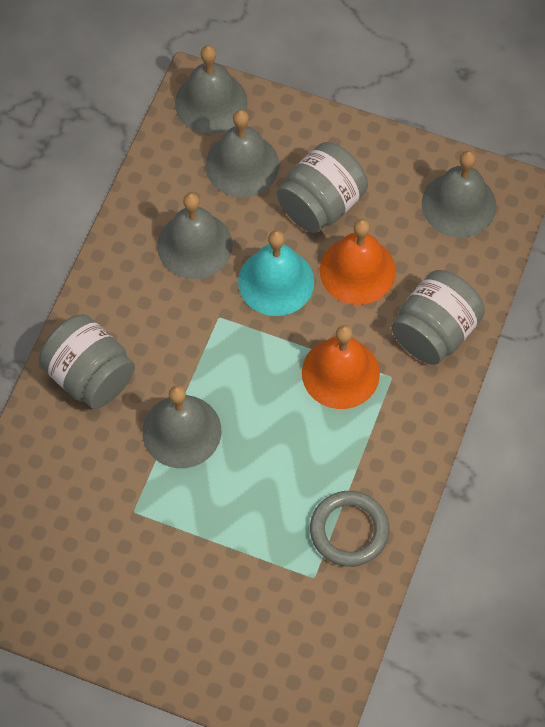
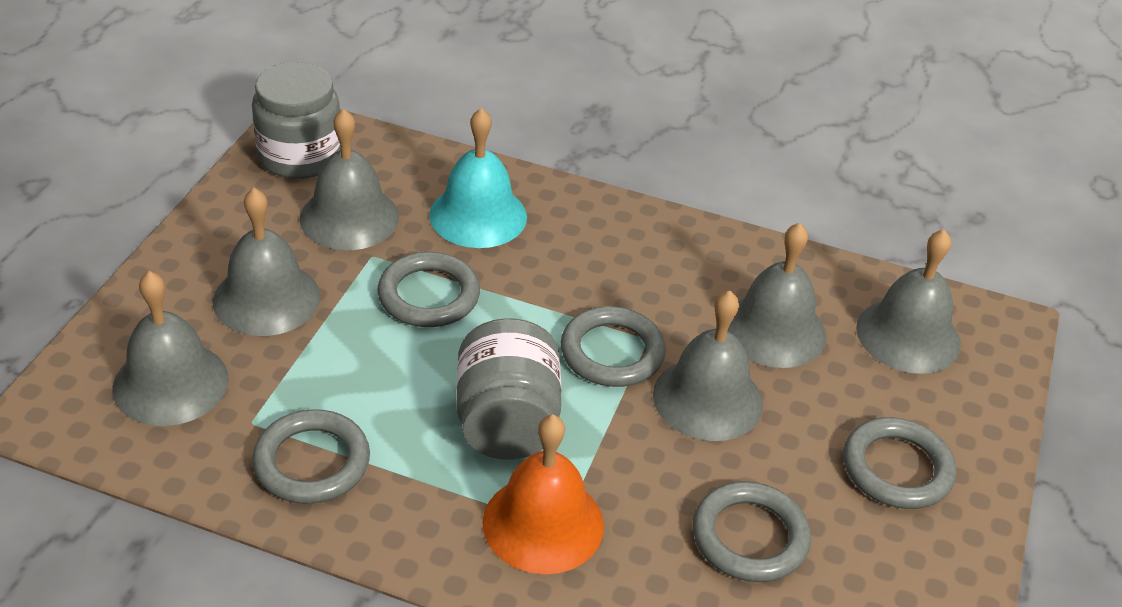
grey bell: [142,386,221,468] [157,193,233,279] [175,45,248,134] [205,110,279,197] [422,151,496,238] = 5 -> [112,271,229,426] [213,188,320,336] [299,109,399,250] [653,290,763,441] [728,223,827,368] [856,229,961,374] = 6
grey jar: [39,314,135,409] [277,142,368,233] [391,270,485,365] = 3 -> [252,62,341,179] [456,318,561,460] = 2
grey ring: [310,491,389,567] = 1 -> [252,409,370,504] [377,252,480,327] [561,306,666,387] [693,481,811,582] [844,417,956,509] = 5
orange bell: [302,325,380,409] [320,219,396,305] = 2 -> [482,414,604,574] = 1

